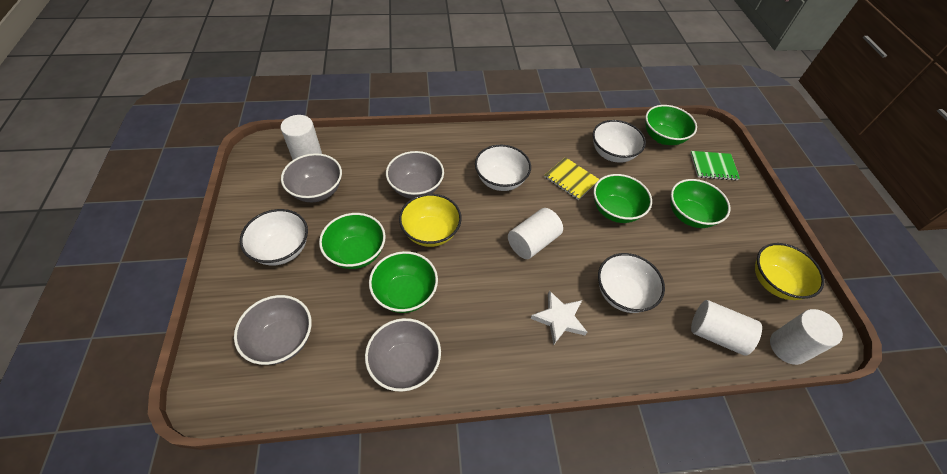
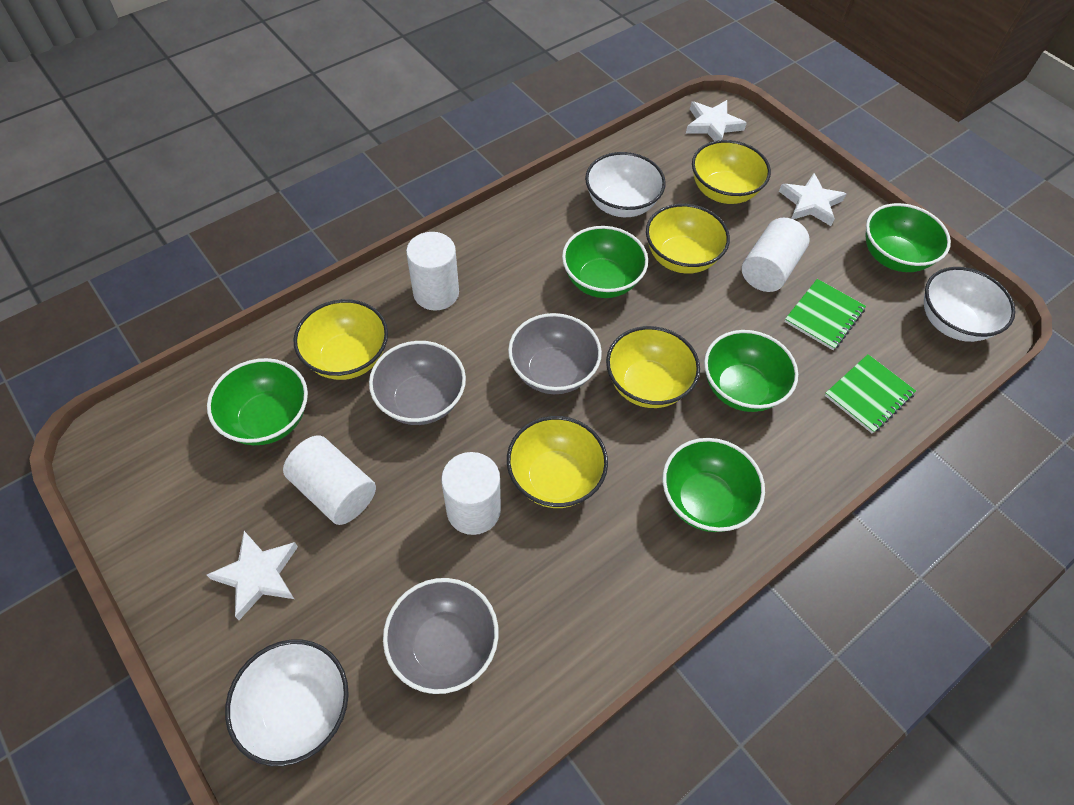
green notebook: [690,151,740,181] = 1 -> [784,279,866,350] [825,354,916,433] = 2
grey bowl: [234,295,312,365] [281,153,342,202] [365,318,441,392] [386,151,444,199] = 4 -> [369,341,466,425] [383,578,499,694] [508,313,602,394] = 3
white bowl: [240,209,308,265] [475,145,531,191] [593,120,646,163] [598,253,665,313] = 4 -> [225,640,349,766] [585,152,666,217] [924,267,1016,342] = 3
white star: [531,290,587,345] = 1 -> [207,531,298,620] [686,100,747,141] [779,173,846,226] = 3
yellow bowl: [399,194,462,247] [755,243,824,300] = 2 -> [293,299,388,380] [507,416,608,508] [606,326,700,408] [646,204,730,274] [692,140,771,204] = 5
yellow notebook: [544,157,599,200] = 1 -> none = 0

